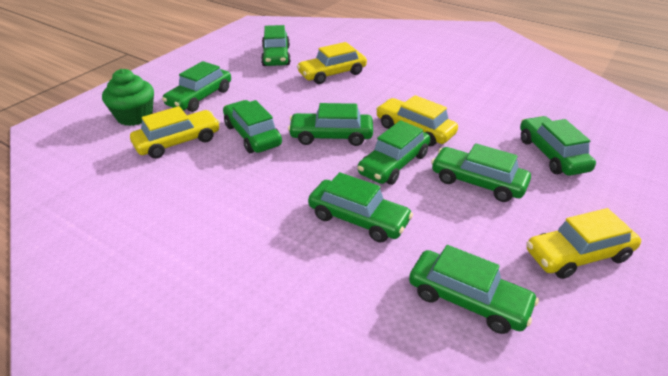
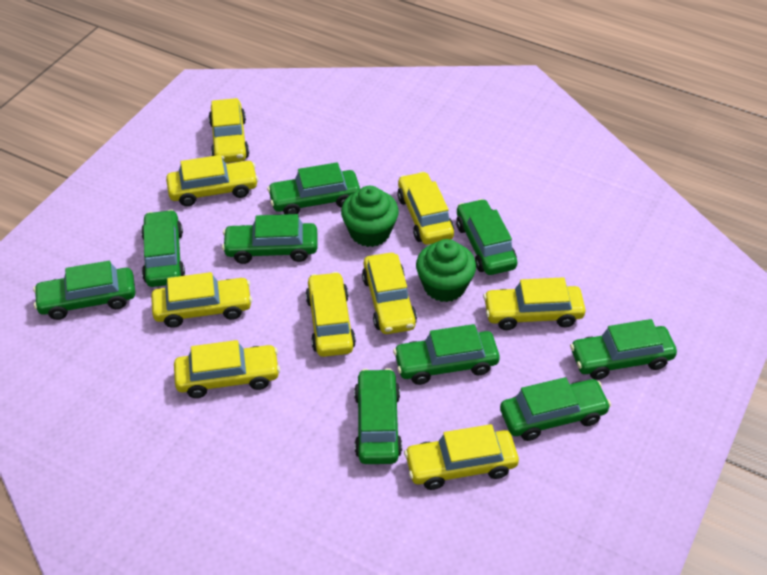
green cupcake: [102,69,154,126] = 1 -> [341,186,399,247] [416,239,476,302] = 2
yellow car: [130,106,220,159] [297,42,367,84] [376,95,458,146] [527,208,641,279] = 4 -> [151,272,252,328] [166,155,258,206] [174,340,280,398] [209,98,249,163] [306,272,356,357] [362,253,417,334] [398,172,454,245] [404,424,519,490] [483,277,586,330] = 9

